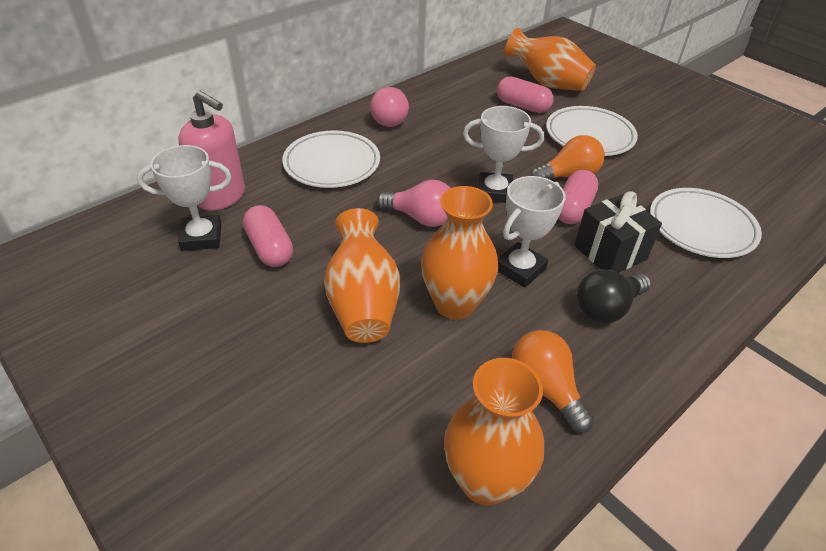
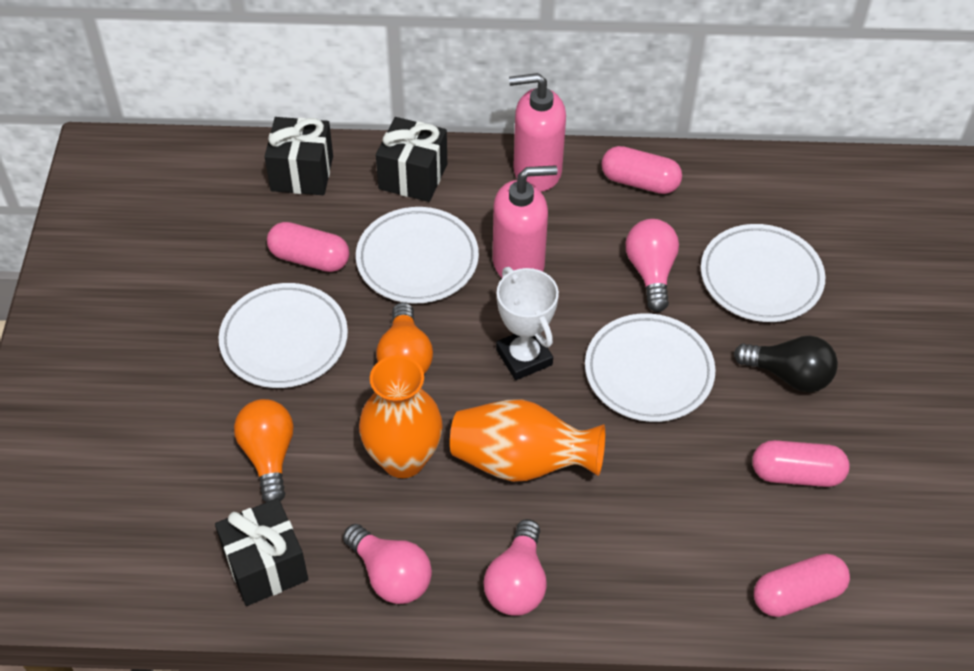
black gift: [574,191,662,273] = 1 -> [215,498,308,606] [265,117,333,195] [376,117,447,202] = 3
orange vase: [324,208,400,343] [421,186,498,320] [444,358,544,506] [504,27,596,91] = 4 -> [359,355,443,478] [450,399,605,482] = 2
pink capsule: [243,205,293,267] [497,76,554,113] [558,170,599,224] = 3 -> [267,222,349,272] [601,146,682,194] [752,440,850,487] [754,554,850,617] = 4
pink light bulb: [370,87,409,127] [377,180,450,227] = 2 -> [343,524,432,604] [483,519,547,616] [626,219,679,312] = 3
pink soap dispenser: [178,91,245,211] = 1 -> [493,165,557,278] [509,73,566,192] = 2
white plate: [282,130,380,188] [546,106,638,156] [650,188,762,258] = 3 -> [219,283,348,388] [356,207,479,303] [585,313,716,422] [701,224,825,322] = 4
white trophy: [137,145,231,251] [463,106,544,203] [498,176,566,288] = 3 -> [496,267,559,380] = 1

